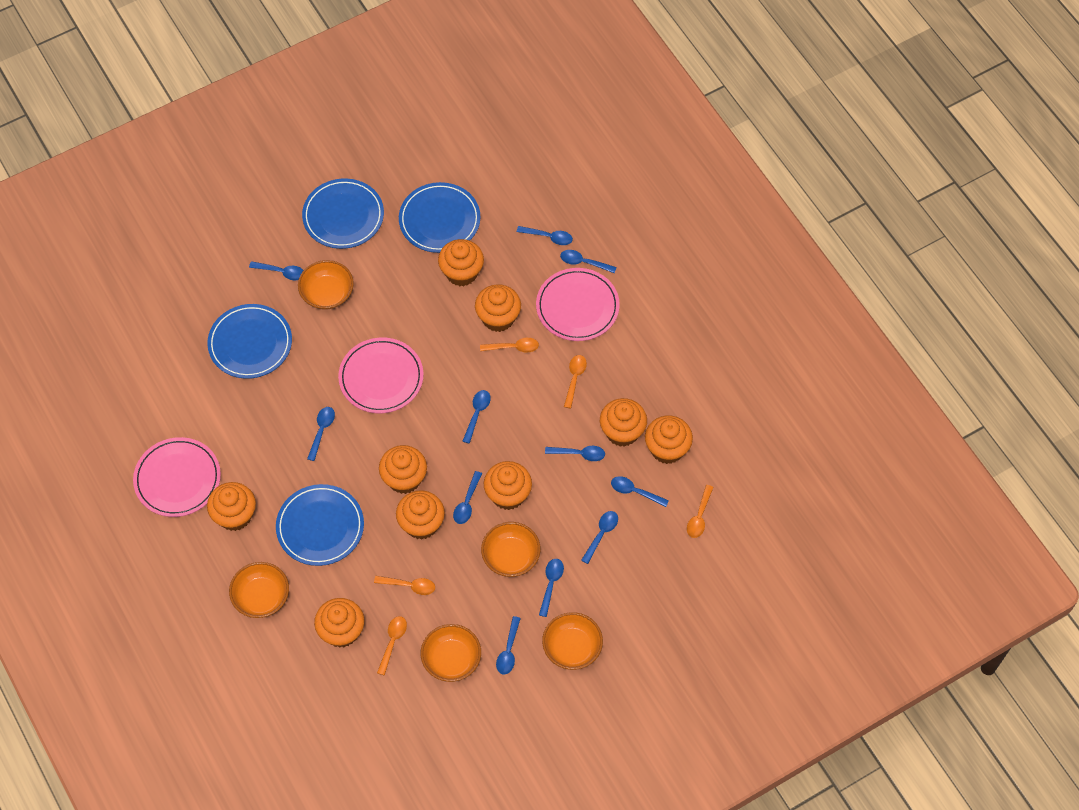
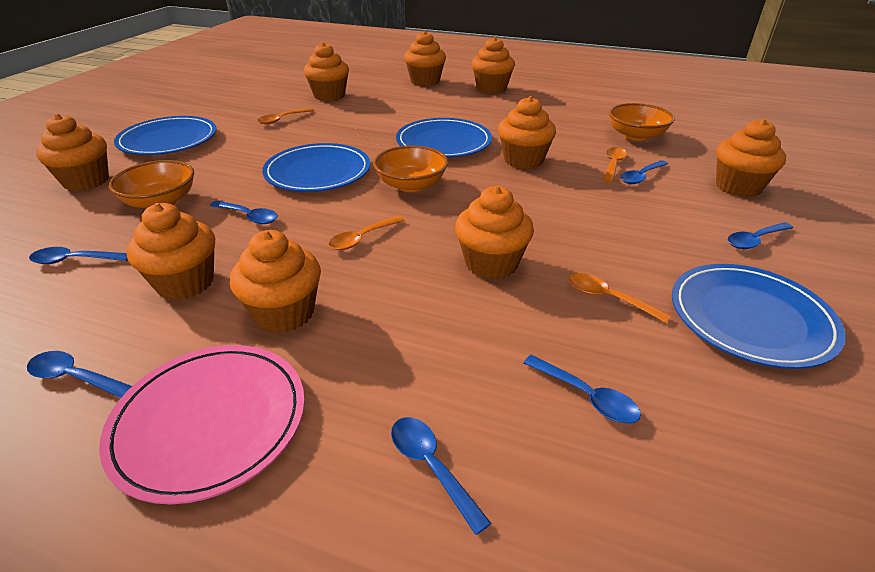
blue spoon: [249,261,303,280] [307,407,335,461] [453,471,482,524] [463,390,491,444] [496,616,521,674] [517,226,573,245] [539,559,564,617] [545,446,605,461] [560,250,617,273] [581,511,618,564] [611,476,669,507] = 11 -> [27,351,132,398] [29,247,128,264] [210,201,278,224] [391,417,492,535] [523,355,641,424] [621,160,668,184] [728,222,793,249] = 7
orange bowl: [229,562,289,618] [298,260,354,310] [421,624,481,682] [481,522,541,577] [542,612,603,670] = 5 -> [109,160,194,208] [373,145,448,192] [609,103,675,141] = 3
orange spoon: [374,576,435,595] [377,616,407,676] [480,338,539,353] [564,355,587,409] [687,485,713,538] = 5 -> [257,108,314,124] [328,216,405,250] [569,273,671,323] [603,147,627,183] = 4
pink plate: [133,437,221,517] [338,338,424,413] [536,268,620,341] = 3 -> [99,345,305,505] = 1

